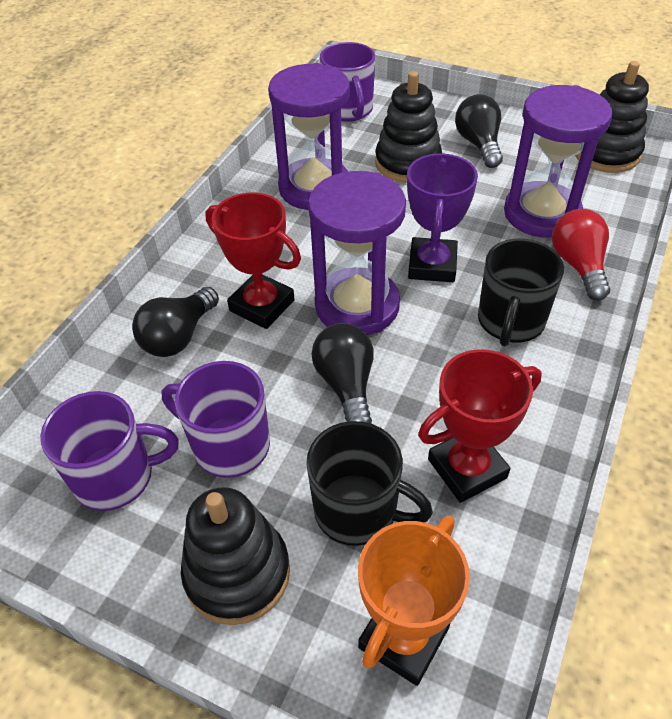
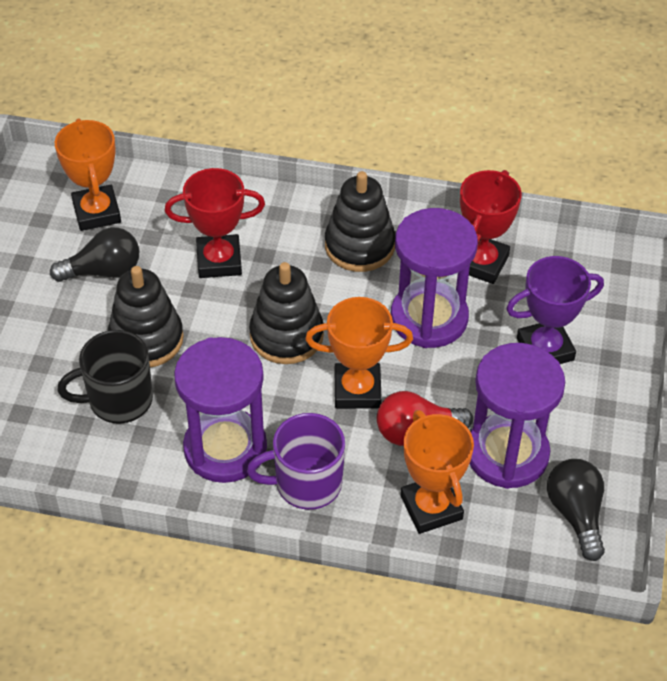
black light bulb: [132,287,219,357] [311,323,374,424] [455,94,503,168] = 3 -> [50,227,139,282] [547,459,605,561] = 2
black mug: [306,421,433,546] [478,239,564,346] = 2 -> [57,330,153,424] = 1
orange trophy: [358,516,470,686] = 1 -> [55,119,121,231] [305,297,413,409] [401,410,474,534] = 3
purple mug: [40,391,179,511] [162,361,270,478] [320,42,375,122] = 3 -> [247,413,345,510] = 1

